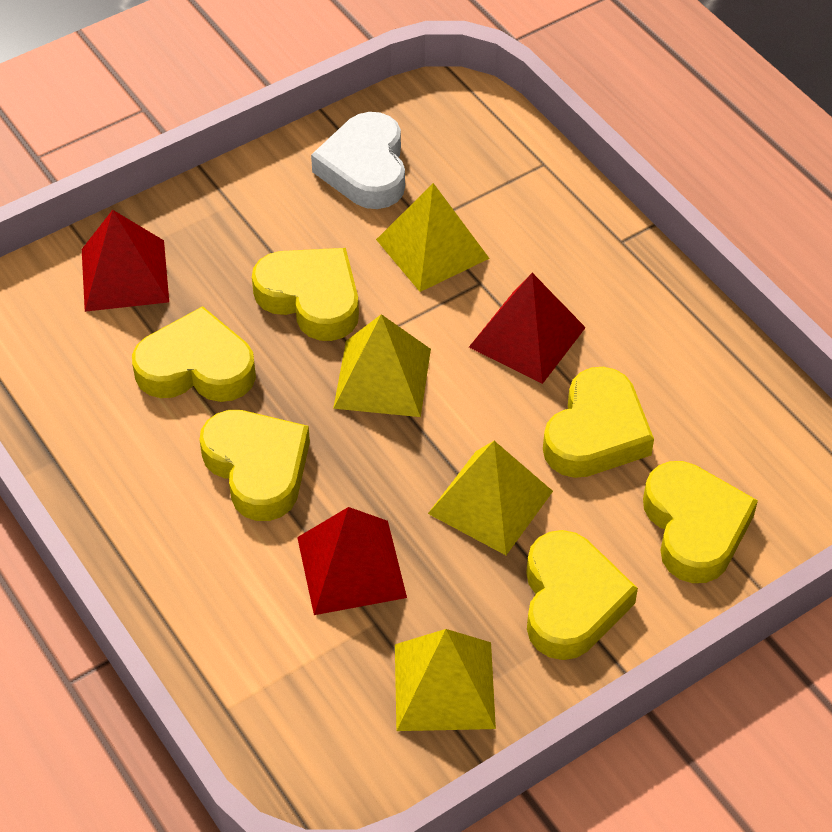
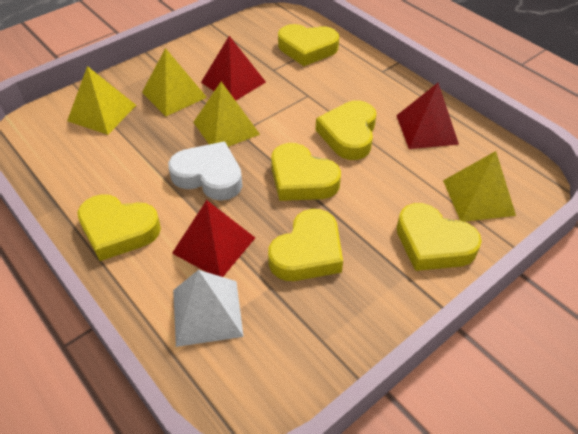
white pyramid: none = 0 -> [173,270,244,347] = 1

